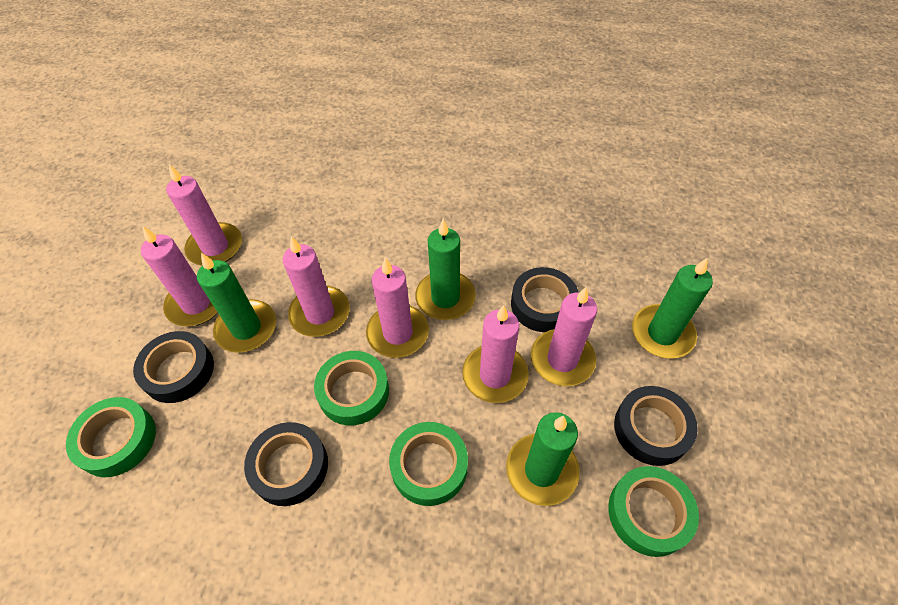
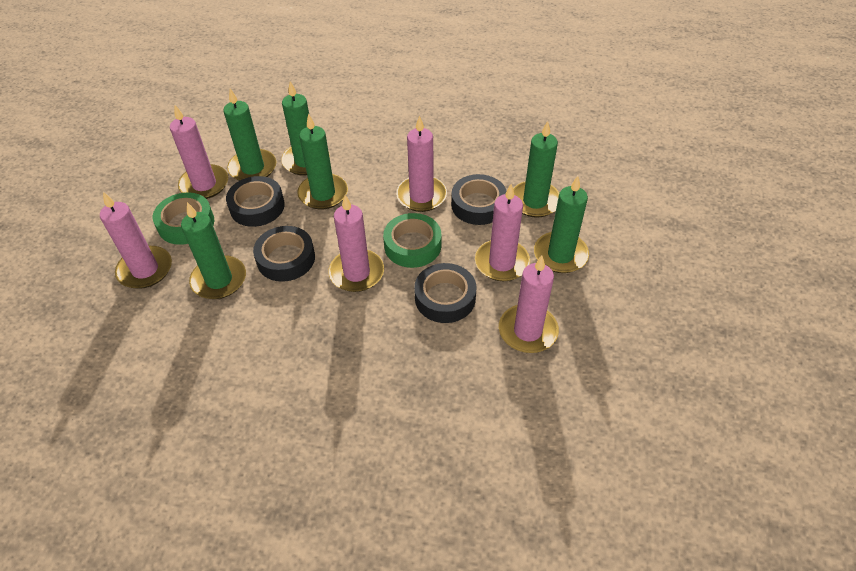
green candle: [197,253,276,353] [415,219,476,320] [506,412,580,506] [632,257,713,359] = 4 -> [181,202,246,299] [223,88,276,181] [281,81,330,176] [297,113,348,210] [513,121,559,218] [534,176,589,273] = 6
green tape: [66,397,156,477] [314,351,389,425] [389,422,468,506] [608,466,699,557] = 4 -> [153,192,214,245] [383,213,441,268] = 2

